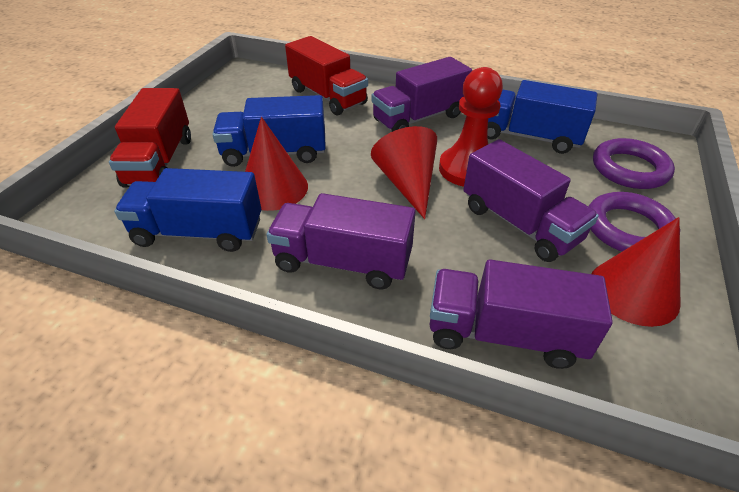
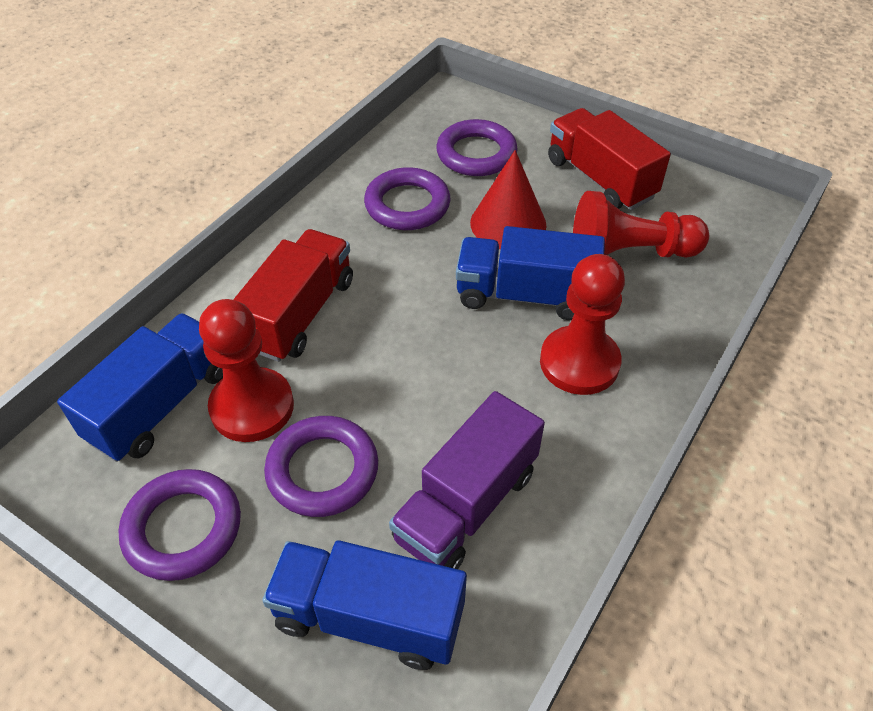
purple ring: [589,192,676,252] [593,138,675,189] = 2 -> [118,469,241,581] [264,416,378,517] [364,167,450,230] [436,119,518,176] = 4
purple truck: [266,193,416,290] [371,57,472,132] [429,260,613,369] [463,139,599,262] = 4 -> [389,391,545,569] = 1
red cone: [245,117,308,211] [371,126,437,219] [592,217,680,327] = 3 -> [470,150,546,249] = 1
red pawn: [439,67,503,187] = 1 -> [199,299,294,442] [540,254,625,395] [573,191,709,258] = 3

